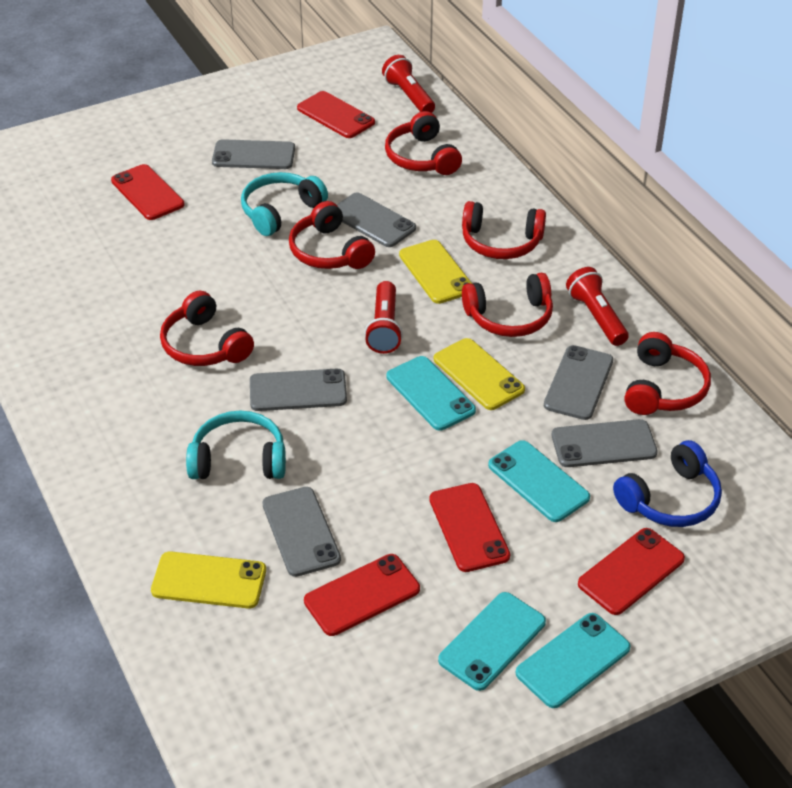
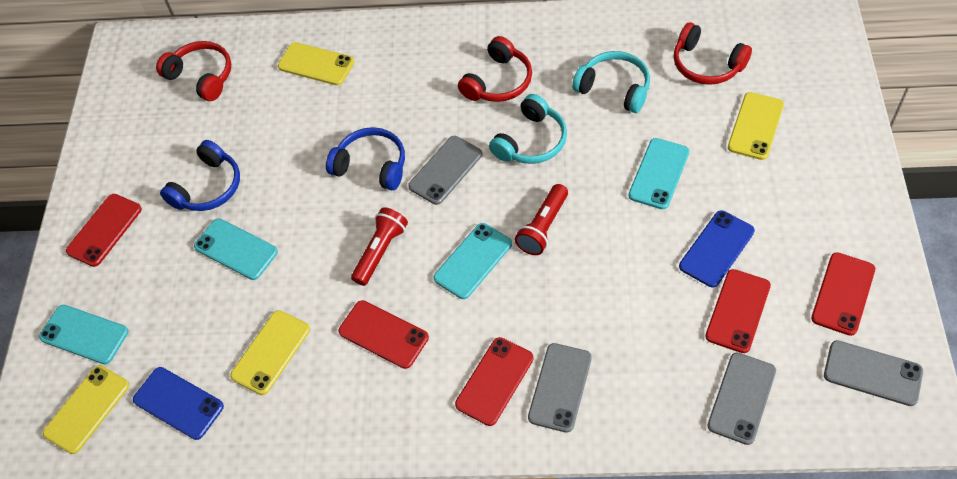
blue headphones: [613,440,722,527] = 1 -> [160,140,240,211] [326,127,405,190] = 2
blue phone: none = 0 -> [133,367,224,440] [679,210,755,287] = 2
grey phone: [212,139,295,169] [250,369,347,411] [262,487,341,577] [336,192,416,247] [544,345,613,420] [552,419,658,467] = 6 -> [408,136,482,205] [528,343,592,433] [707,353,776,445] [824,340,923,406] = 4
red flashlight: [364,281,403,354] [382,55,435,113] [566,267,629,346] = 3 -> [351,207,408,286] [515,184,568,255] = 2
red headphones: [160,291,254,366] [289,201,375,269] [385,111,462,175] [462,201,546,259] [462,273,553,337] [624,332,711,415] = 6 -> [156,41,231,101] [458,36,532,102] [674,22,752,85] = 3
yellow phone: [151,551,266,608] [399,240,472,304] [434,338,525,410] = 3 -> [43,365,129,454] [230,310,310,395] [278,42,354,85] [728,92,784,160] = 4

